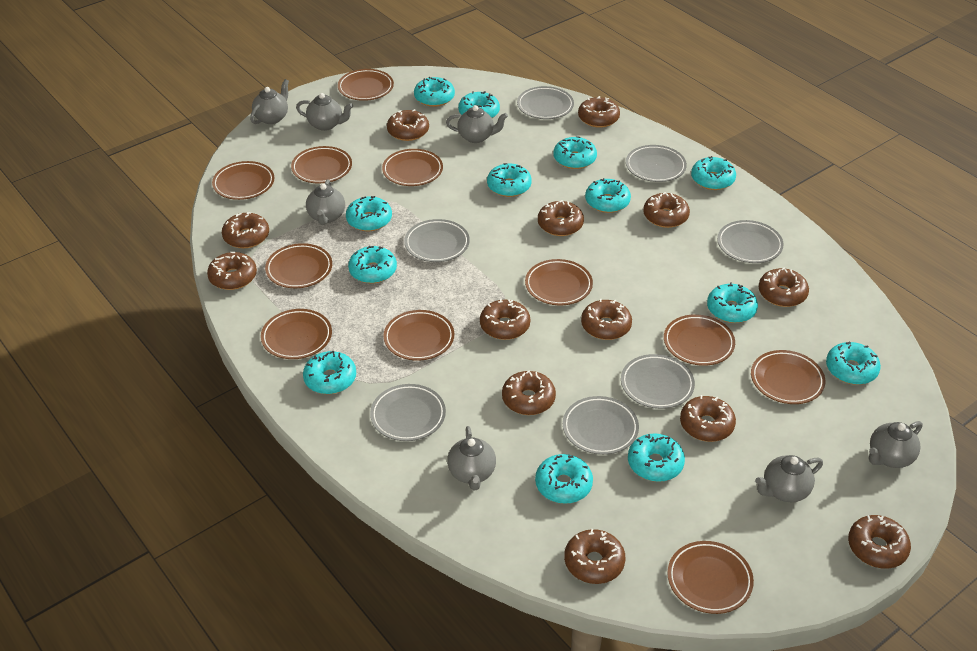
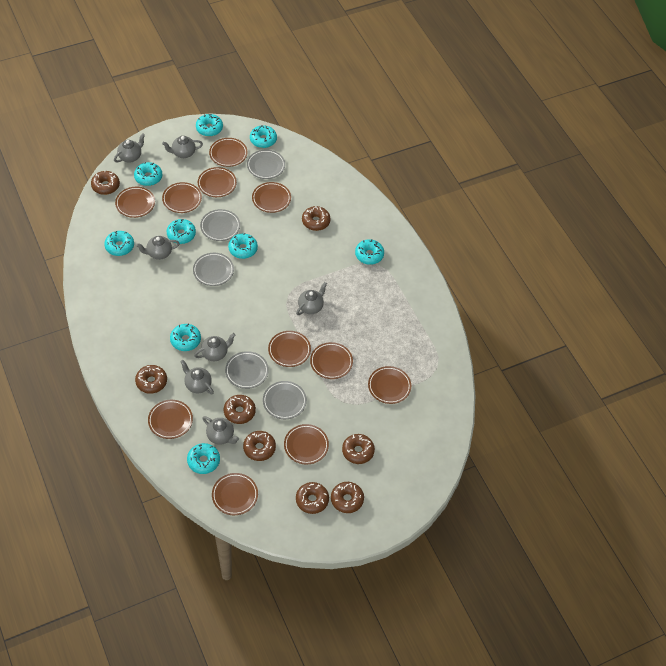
brown donut: [207,252,257,290] [222,212,269,249] [387,109,429,141] [480,298,530,340] [502,370,556,415] [538,200,584,236] [564,529,625,584] [578,96,620,128] [581,299,632,340] [643,192,690,228] [680,395,736,442] [759,268,809,307] [848,515,911,569] = 13 -> [91,170,120,195] [135,365,167,394] [224,395,256,424] [243,431,276,461] [296,482,329,514] [302,206,331,231] [331,482,364,513] [342,434,375,464] = 8
grey plate: [370,384,446,441] [404,219,470,262] [517,86,574,119] [563,396,639,455] [621,354,695,409] [626,145,687,182] [717,220,784,263] = 7 -> [193,253,234,286] [200,209,240,241] [225,351,269,389] [247,150,285,179] [263,381,307,419] = 5
turquoise donut: [303,351,356,394] [346,196,392,231] [348,246,397,283] [414,77,455,107] [458,91,500,118] [487,163,532,197] [535,454,593,504] [553,136,597,169] [585,178,631,213] [628,433,685,482] [691,156,736,190] [707,282,758,323] [826,341,881,385] = 13 -> [104,231,134,256] [134,162,162,186] [167,219,196,244] [170,324,201,351] [187,443,220,474] [196,114,223,137] [228,233,258,259] [250,125,277,148] [355,239,384,265] = 9

